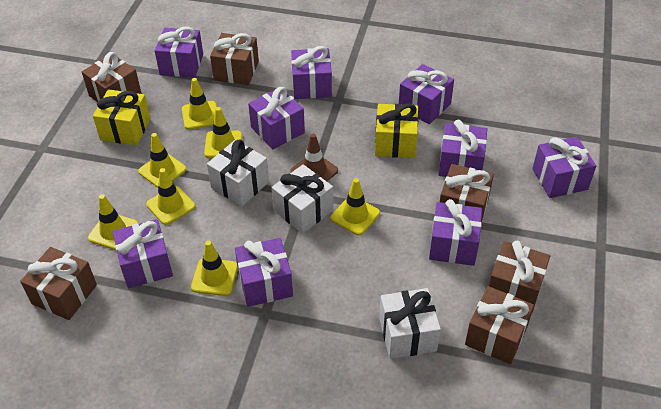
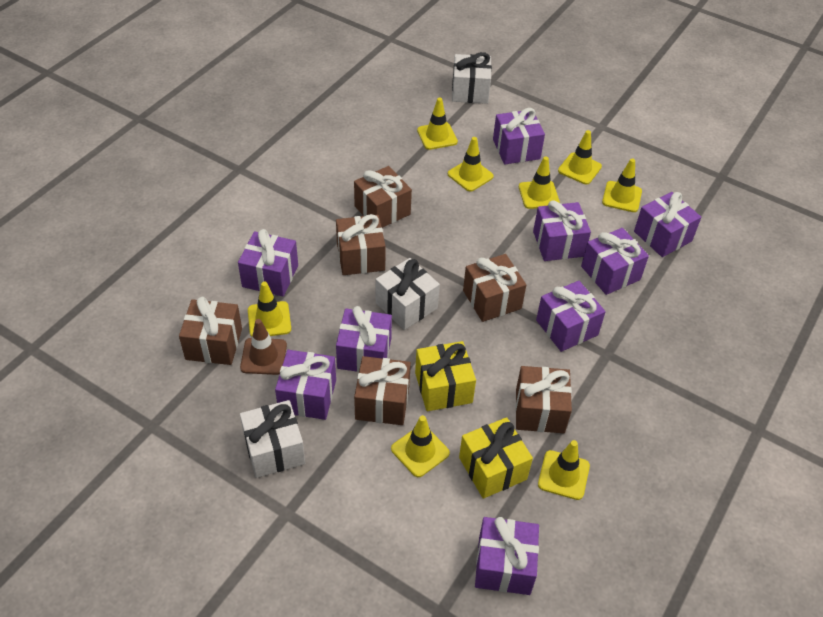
yellow traffic cone: [88,194,138,250] [138,133,187,188] [146,168,195,225] [182,78,217,130] [191,241,238,296] [204,107,242,158] [330,178,380,235] = 7 -> [248,282,291,337] [391,415,450,477] [417,98,458,150] [448,137,494,192] [519,156,560,209] [538,440,590,500] [558,130,602,184] [602,159,642,212] = 8

